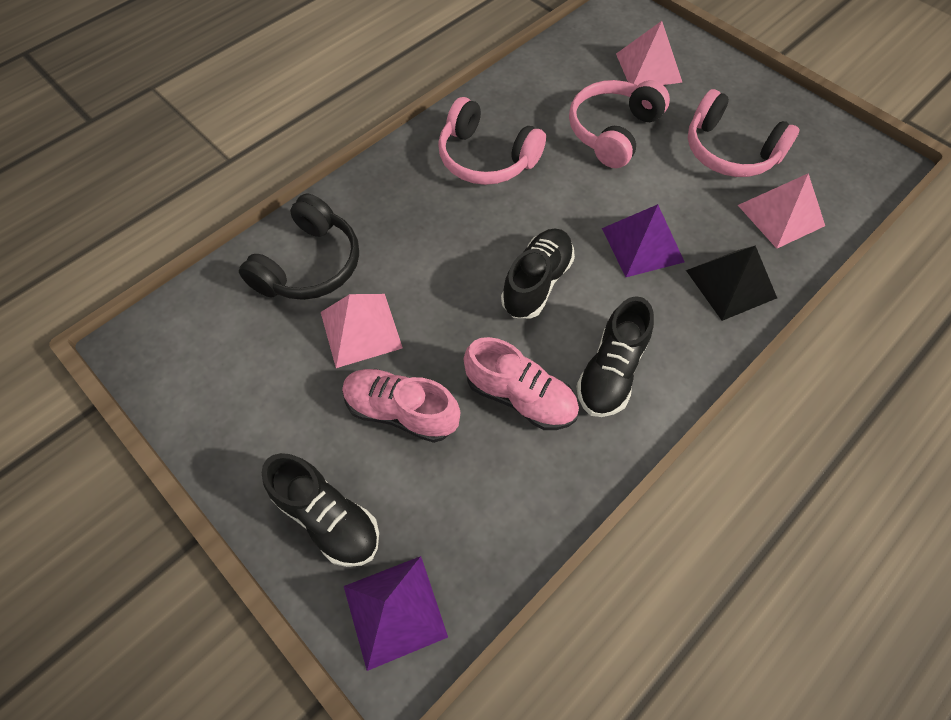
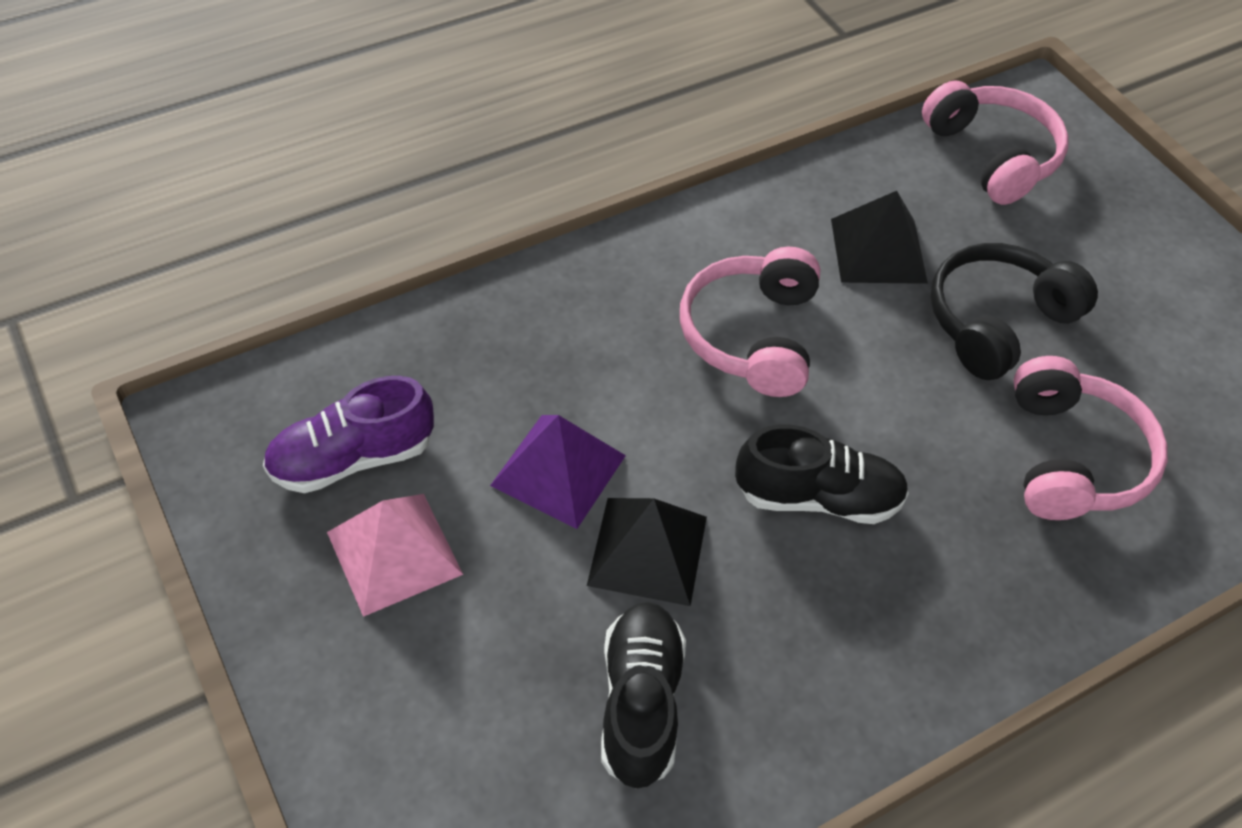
black pyramid: [686,246,777,321] = 1 -> [587,498,707,606] [831,191,928,284] = 2
black shoe: [262,453,379,567] [501,229,575,318] [576,296,654,417] = 3 -> [601,602,686,789] [735,425,909,524] = 2
pink pyramid: [321,294,403,368] [616,21,683,85] [738,173,825,249] = 3 -> [327,494,463,617] = 1
pink shoe: [342,369,460,443] [464,337,579,430] = 2 -> none = 0
purple pyramid: [344,556,448,671] [602,204,684,277] = 2 -> [490,415,626,529] = 1
purple shoe: none = 0 -> [263,376,434,493] = 1

